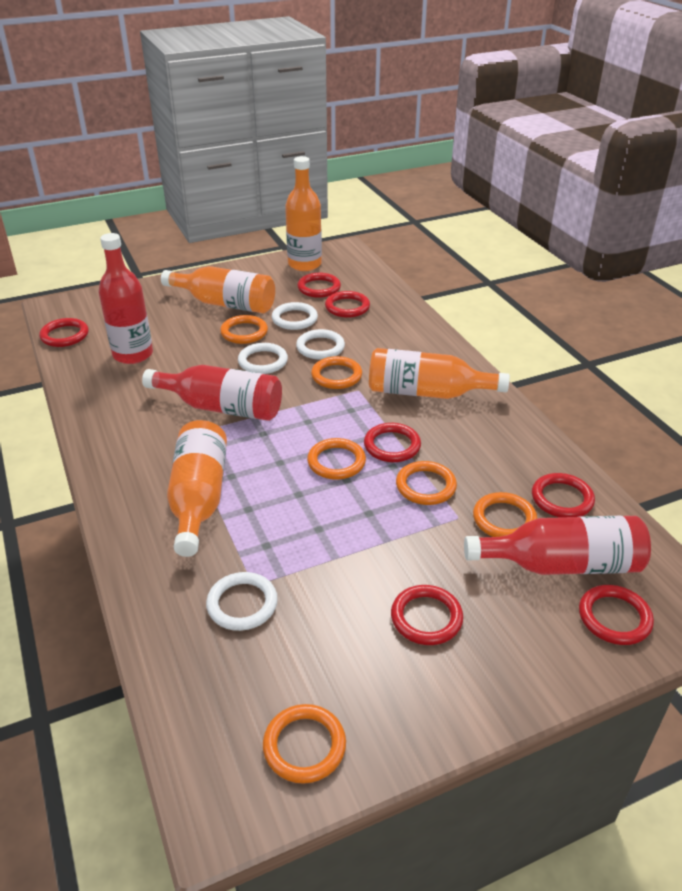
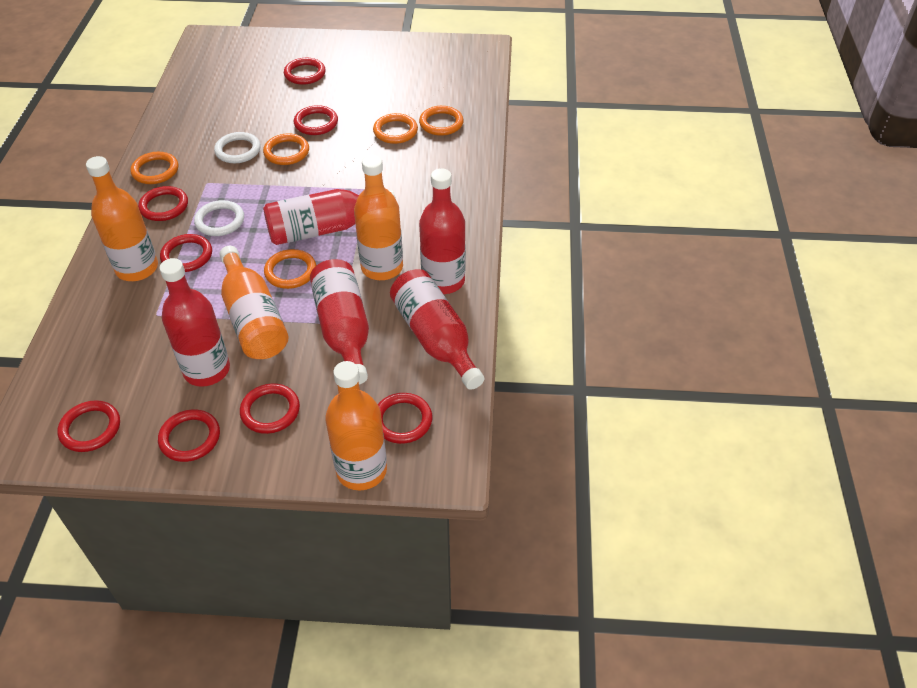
orange ring: [220,315,268,344] [263,704,346,784] [307,438,366,480] [311,356,362,389] [396,461,457,505] [473,492,537,537] = 6 -> [130,152,178,184] [263,133,309,165] [264,249,316,289] [373,113,418,144] [419,106,464,136] = 5
red bottle: [98,233,153,364] [142,365,282,421] [464,516,651,575] = 3 -> [159,258,230,387] [263,189,396,245] [310,259,369,385] [390,269,484,390] [419,168,465,294] = 5
red ring: [39,318,89,347] [297,273,341,298] [325,291,370,318] [364,423,421,462] [391,585,463,645] [532,473,595,518] [579,585,654,645] = 7 -> [57,400,120,452] [138,186,188,221] [158,409,220,462] [160,234,212,272] [240,383,300,434] [284,58,326,85] [294,105,338,135] [378,393,432,444] = 8
white ring: [206,572,278,631] [238,343,288,374] [272,302,318,330] [296,329,345,359] = 4 -> [194,200,244,236] [214,132,261,163] = 2

